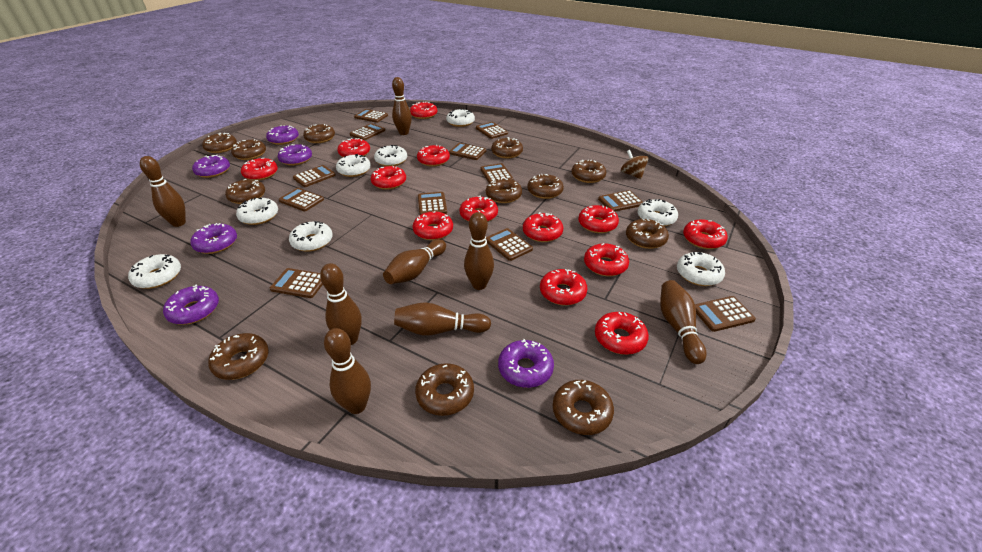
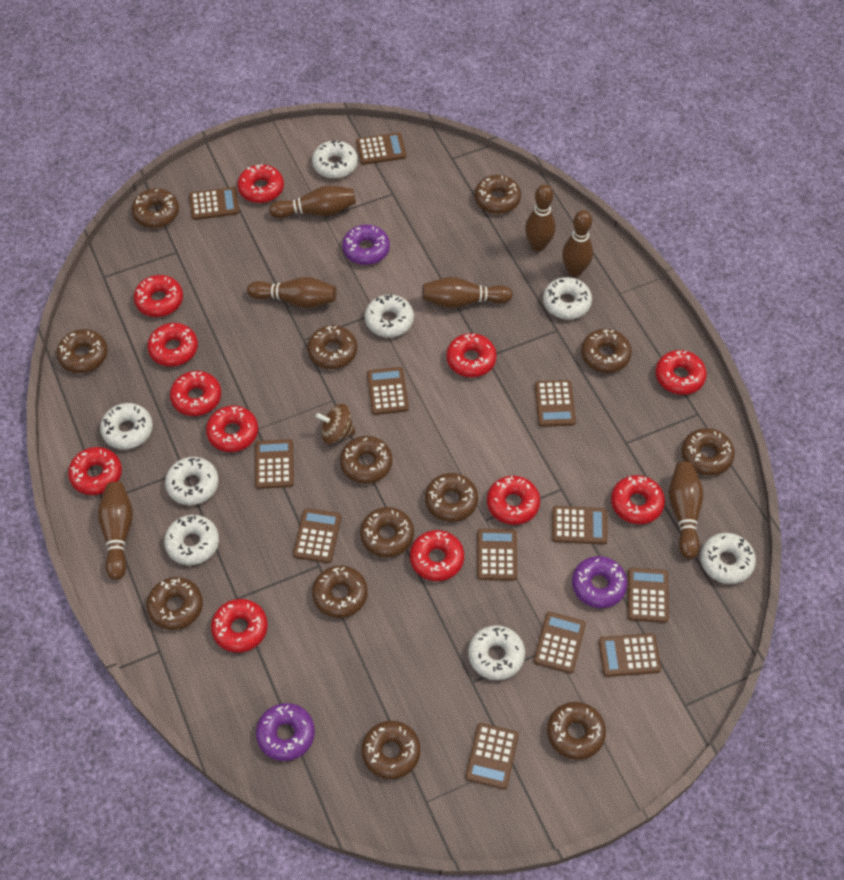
brown bowling pin: [140,156,186,227] [320,263,362,345] [324,328,371,414] [383,239,446,284] [392,77,412,135] [394,302,491,335] [464,212,494,290] [660,280,707,364] = 8 -> [98,482,133,580] [247,277,336,308] [269,186,356,218] [422,277,513,308] [525,184,556,251] [562,210,593,277] [669,462,703,559] = 7
brown donut: [202,132,237,153] [208,333,269,380] [225,179,265,204] [231,139,266,160] [303,124,335,143] [415,363,474,416] [486,178,522,203] [491,137,523,158] [527,174,564,199] [553,380,614,435] [571,160,606,183] [626,219,669,249] = 12 -> [56,329,108,373] [131,188,179,228] [146,577,203,630] [307,325,357,369] [312,565,368,618] [340,436,392,484] [360,507,414,557] [361,721,421,779] [425,473,478,522] [474,175,521,214] [547,702,606,760] [581,329,632,373] [682,428,735,476] = 13
purple donut: [163,285,219,325] [190,223,237,254] [192,155,230,178] [266,125,299,145] [278,144,312,166] [498,339,554,388] = 6 -> [256,703,315,761] [342,225,390,265] [572,556,627,608] = 3
red donut: [241,158,278,181] [337,138,370,157] [371,166,406,190] [410,102,437,119] [413,211,453,240] [417,145,450,167] [460,196,498,222] [523,212,563,242] [540,269,588,305] [578,205,619,233] [584,243,629,276] [595,312,649,355] [683,219,728,249] = 13 -> [68,447,122,495] [134,275,183,317] [147,323,198,367] [170,371,221,416] [206,405,258,452] [211,599,268,653] [237,164,284,203] [410,530,464,581] [446,333,497,377] [487,476,540,525] [611,475,665,524] [655,350,707,395] = 12

